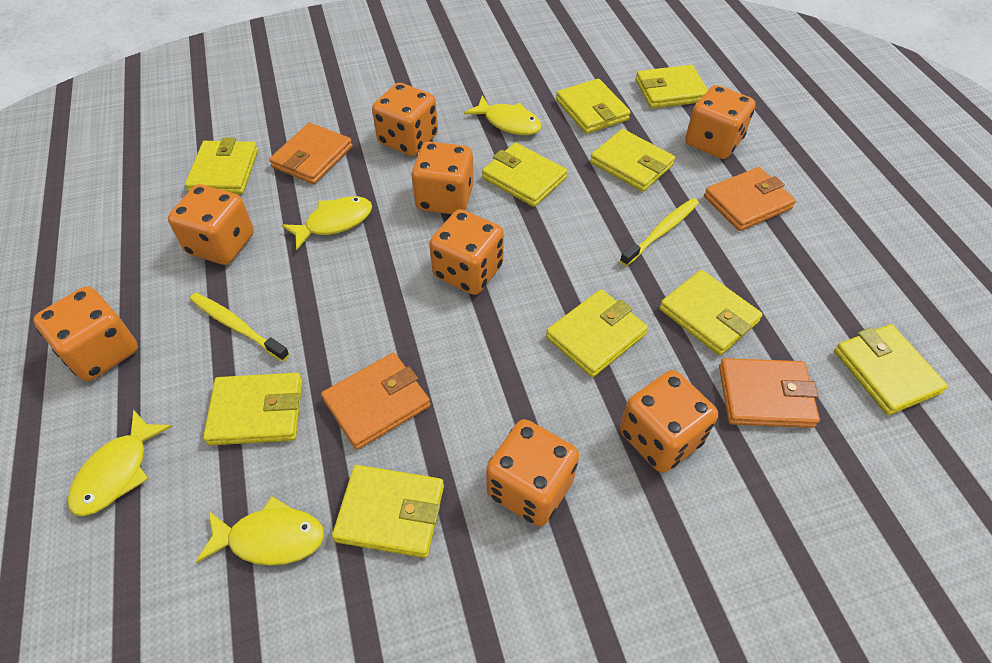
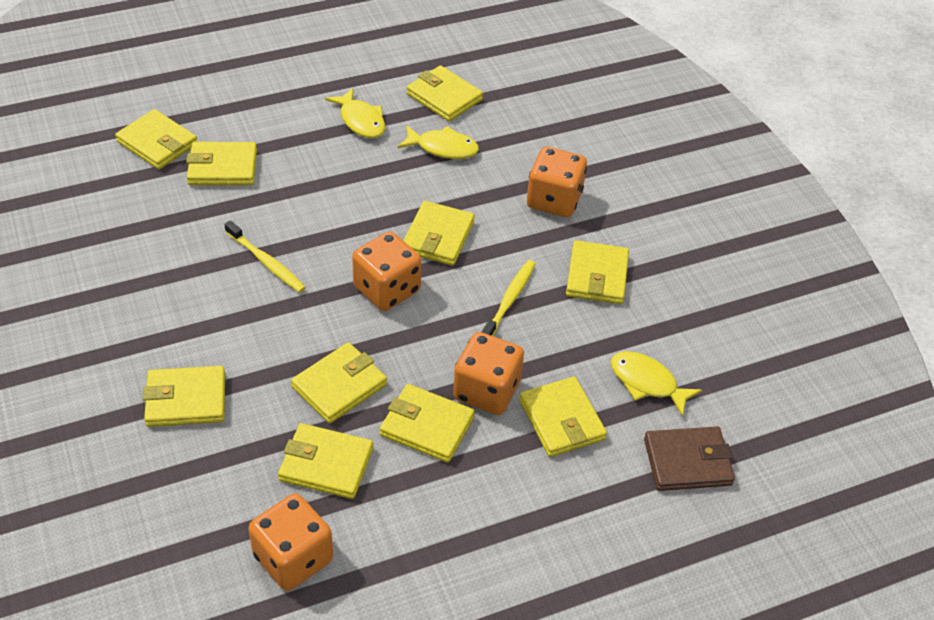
brown wallet: none = 0 -> [644,426,735,491] = 1
orange dice: [33,286,138,381] [168,184,254,265] [372,83,438,156] [412,141,474,214] [429,209,504,295] [486,419,579,527] [620,370,718,473] [685,85,756,159] = 8 -> [248,493,333,591] [352,231,421,311] [453,332,524,415] [527,147,587,217] = 4
orange wallet: [269,123,353,184] [321,353,430,450] [704,167,796,231] [719,358,820,428] = 4 -> none = 0
yellow fish: [68,410,173,516] [196,496,324,565] [282,196,372,250] [464,96,542,135] = 4 -> [325,88,385,138] [398,125,479,159] [611,351,702,416] = 3

